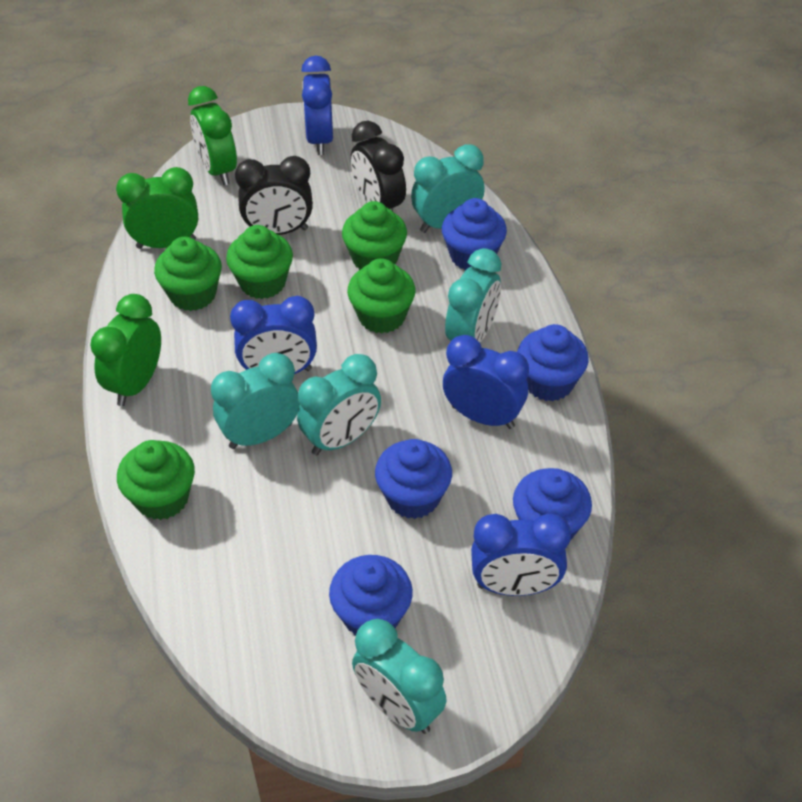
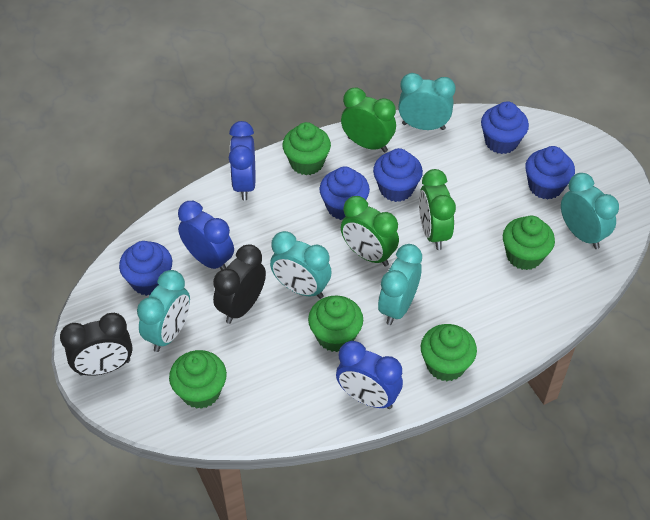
blue clock: [230,296,317,374] [301,55,333,155] [443,335,529,429] [471,514,571,596] = 4 -> [178,201,234,270] [229,121,255,200] [336,341,403,409] = 3

